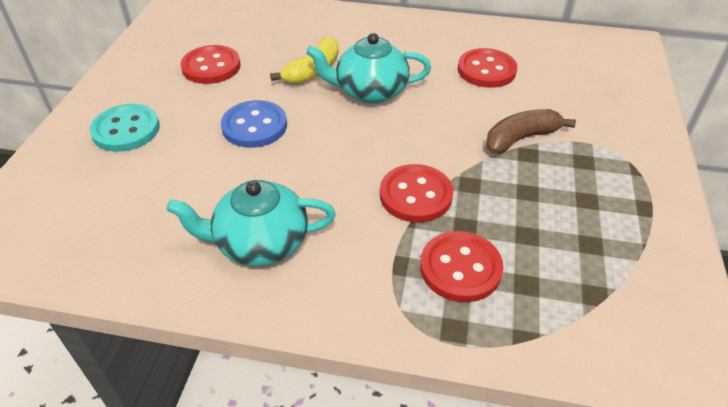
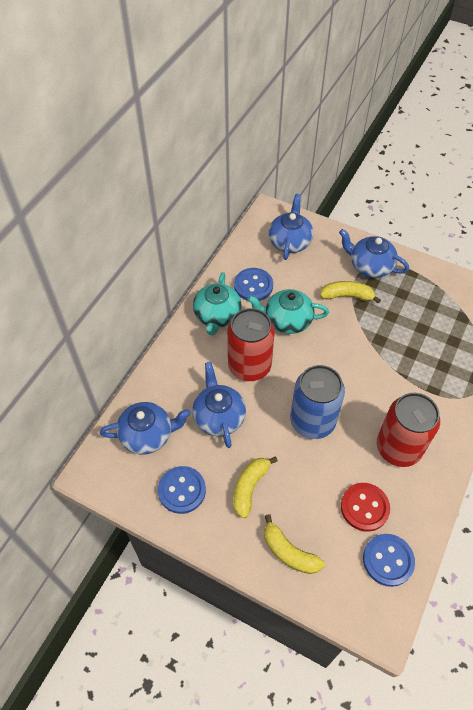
blue button: [221,100,287,148] = 1 -> [158,466,206,514] [234,268,273,301] [363,534,415,587] = 3
blue can: none = 0 -> [290,365,345,439] = 1
blue teapot: none = 0 -> [100,402,191,455] [192,362,246,448] [268,194,313,260] [339,229,409,278] = 4
brown banana: [486,109,576,154] = 1 -> none = 0
red button: [181,45,241,84] [380,164,453,223] [420,231,503,302] [458,48,517,88] = 4 -> [341,483,390,532] = 1
red can: none = 0 -> [227,308,275,381] [377,393,440,467] = 2
turquoise button: [90,104,160,152] = 1 -> none = 0
yellow banana: [270,37,339,84] = 1 -> [233,456,278,518] [264,514,325,574] [320,281,381,304] = 3

